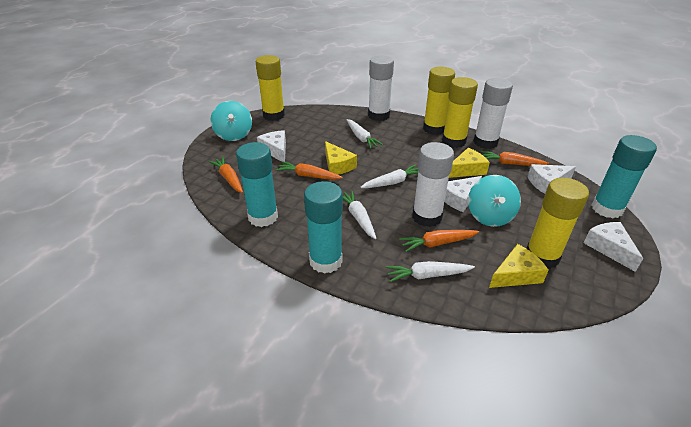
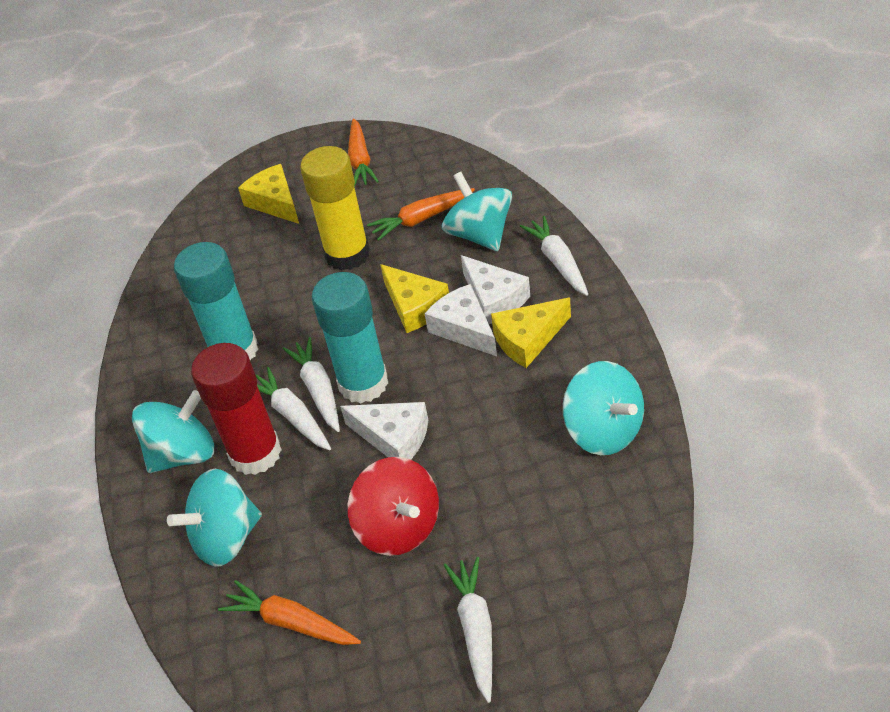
orange carrot: [208,157,243,193] [275,161,343,180] [399,230,479,252] [481,151,549,166] = 4 -> [218,580,361,645] [348,119,379,187] [367,188,475,241] = 3
red glue stick: none = 0 -> [191,343,282,475] = 1
red spinning top: none = 0 -> [348,457,439,556] = 1
turquoise glue stick: [236,142,278,227] [304,181,343,274] [592,135,657,218] = 3 -> [174,242,258,361] [312,272,388,403] = 2
turquoise spinning top: [210,101,252,141] [468,175,521,227] = 2 -> [132,390,214,473] [167,469,262,567] [442,172,512,251] [563,361,644,455] = 4
white cheese: [257,130,286,162] [444,176,482,212] [527,164,576,194] [584,222,643,272] = 4 -> [340,402,428,460] [425,284,497,356] [461,255,530,324] = 3
white glue stick: [368,55,394,121] [412,142,454,227] [474,78,513,149] = 3 -> none = 0
yellow glue stick: [256,55,285,121] [423,67,455,135] [442,77,478,148] [526,178,589,269] = 4 -> [300,146,370,271] = 1

